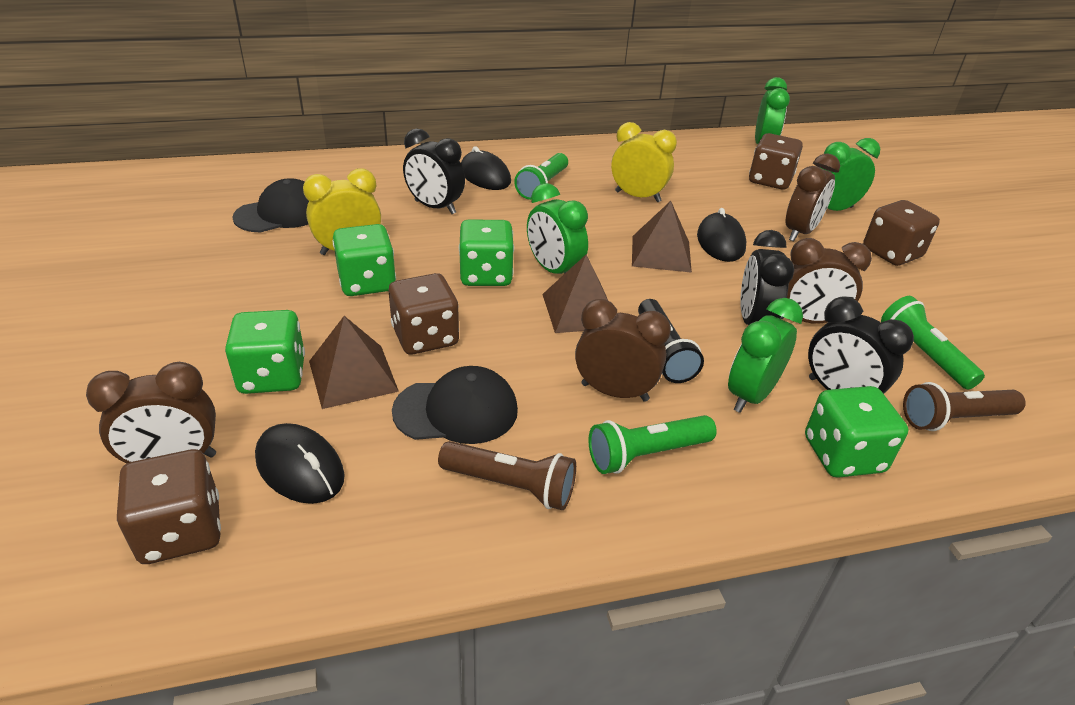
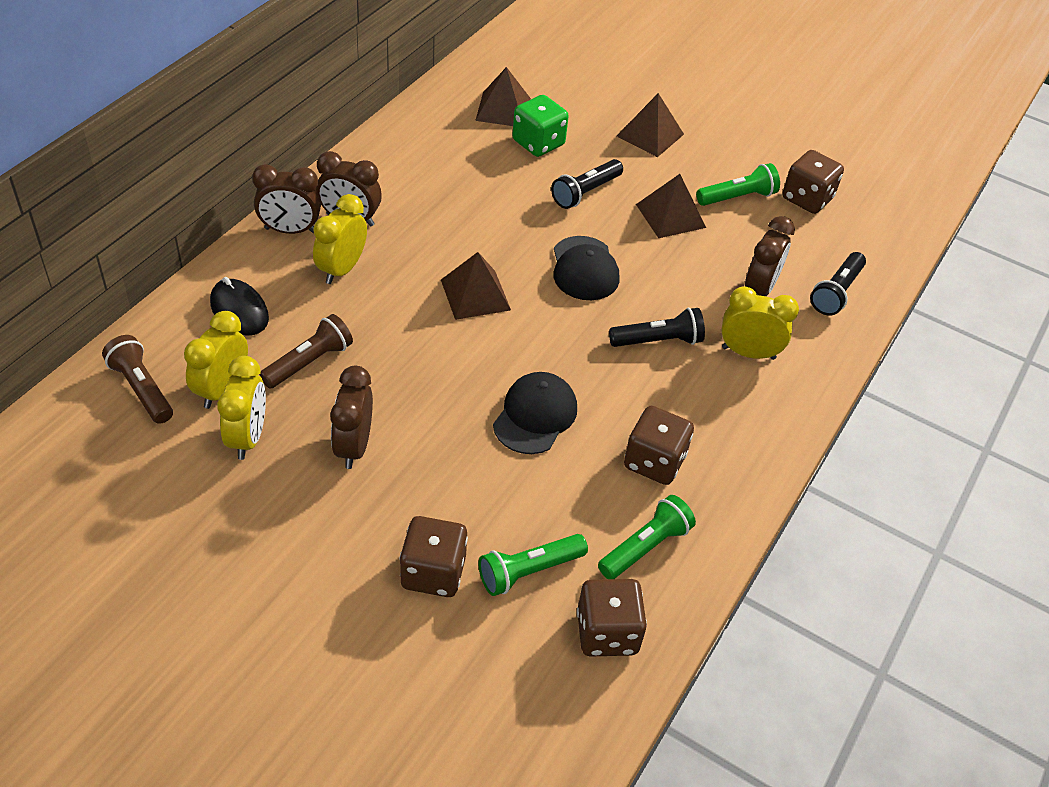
black clock: [403,128,465,214] [740,230,794,325] [808,296,914,394] = 3 -> none = 0
black flashlight: [638,299,704,383] = 1 -> [551,159,623,209] [609,308,705,347] [810,252,866,316] = 3
black mouse: [255,423,345,504] [461,146,511,190] [697,208,746,262] = 3 -> [210,277,269,335] = 1
brown pyramid: [309,316,399,409] [542,254,608,333] [632,201,692,273] = 3 -> [441,252,511,320] [475,67,531,126] [617,93,684,157] [636,174,706,238] = 4
green clock: [527,183,588,274] [728,298,803,413] [755,77,790,144] [819,138,880,211] = 4 -> none = 0
green dice: [225,310,305,394] [333,224,396,296] [459,219,514,286] [805,386,908,478] = 4 -> [512,95,569,157] = 1
yellow clock: [303,169,381,255] [611,122,677,202] = 2 -> [184,311,248,409] [217,356,266,460] [313,194,367,284] [721,286,799,360] = 4

